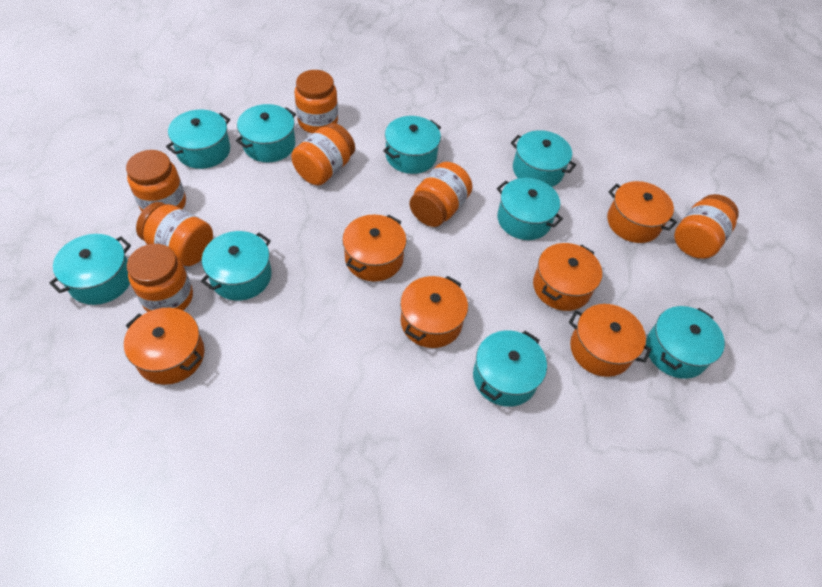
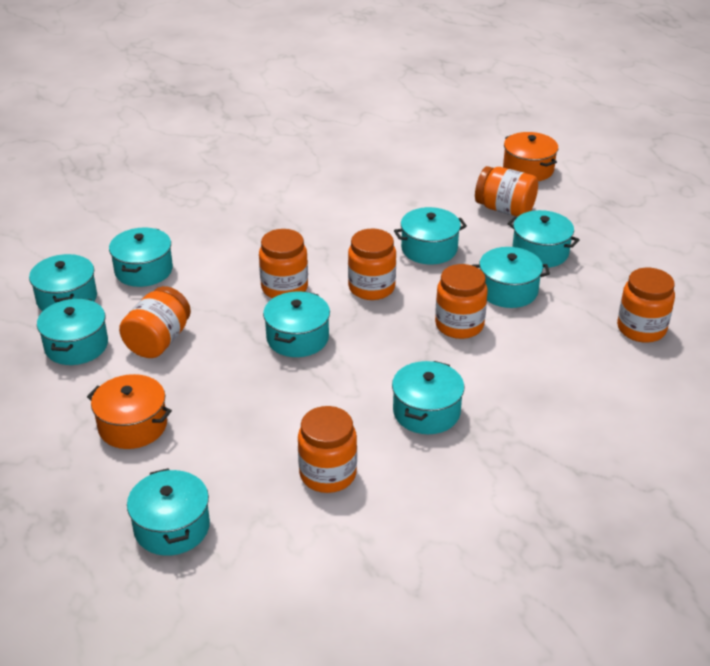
orange pot: [124,308,205,385] [342,214,406,282] [400,276,468,348] [533,243,602,311] [569,304,651,377] [607,181,677,243] = 6 -> [87,374,172,449] [503,132,558,181] = 2

